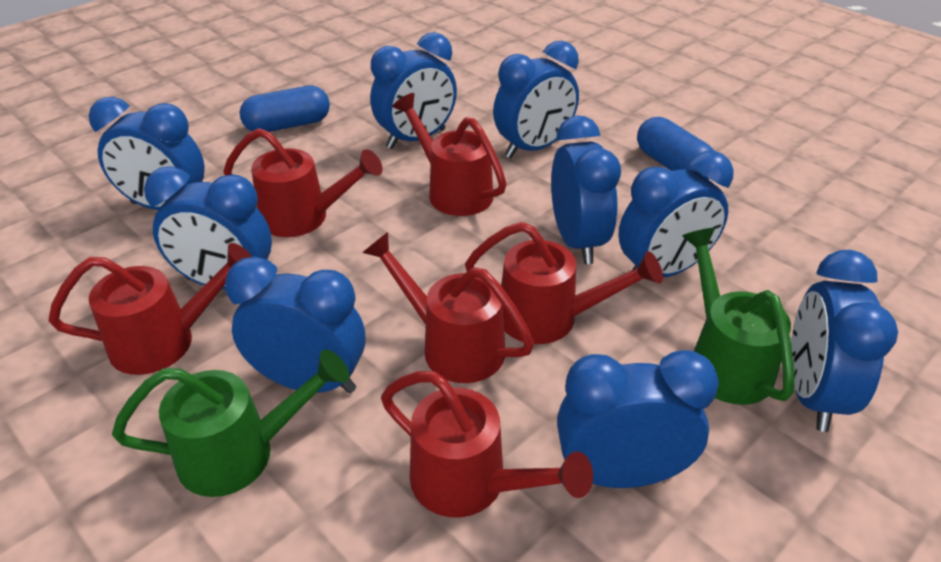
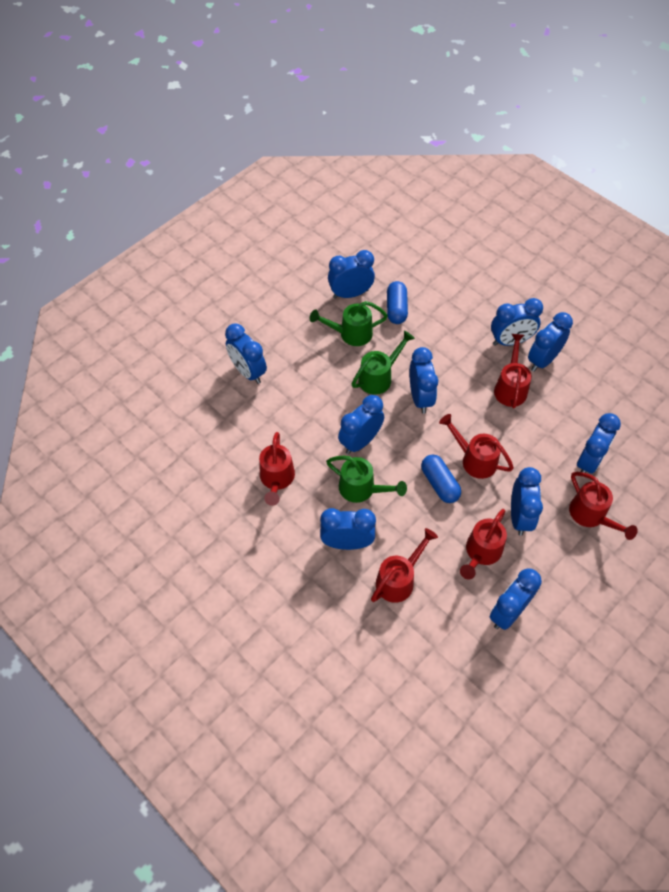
blue clock: [88,97,205,210] [144,166,272,290] [225,256,365,393] [370,32,457,149] [493,41,579,158] [551,115,621,264] [557,350,719,488] [618,151,734,277] [791,250,898,432] = 9 -> [225,324,267,384] [320,508,376,550] [328,250,375,299] [338,395,384,454] [409,347,438,414] [490,568,542,630] [491,298,543,346] [511,467,543,536] [528,312,573,372] [577,413,621,477] = 10
green watering can: [112,350,349,497] [682,228,795,405] = 2 -> [310,301,388,346] [326,456,407,503] [352,331,415,395] = 3

